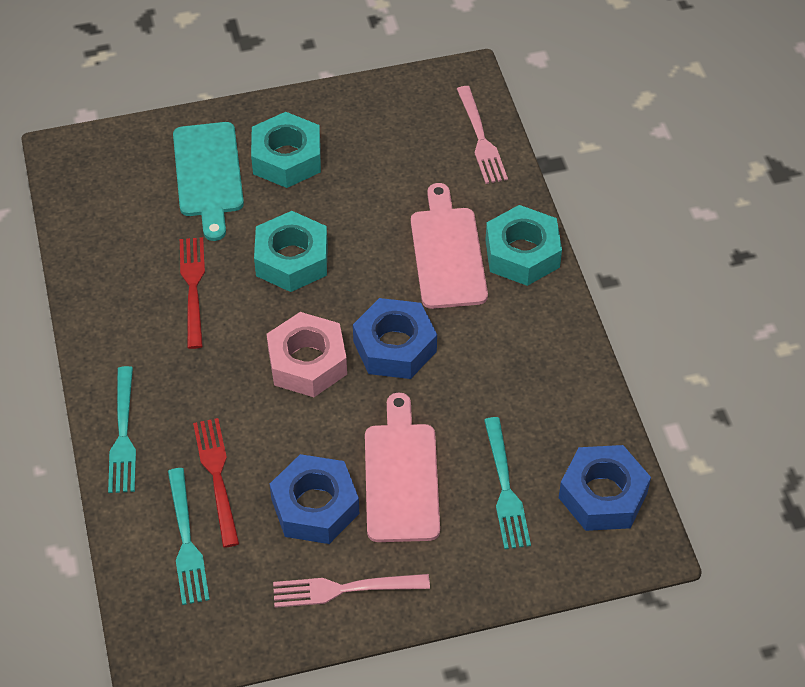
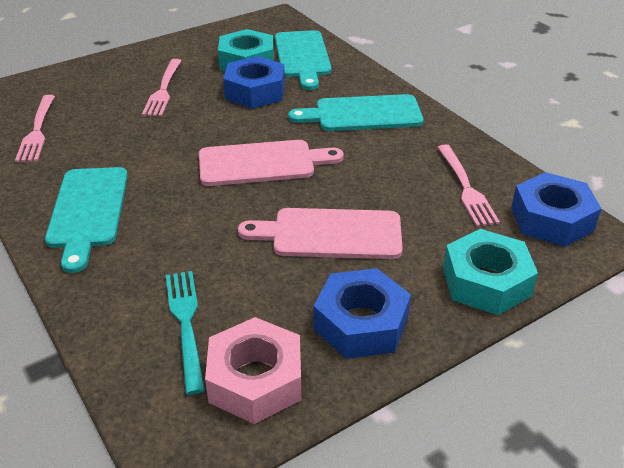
pink fork: [273,574,430,608] [457,86,508,184] = 2 -> [15,95,55,162] [142,59,181,116] [437,144,500,227] = 3
red fork: [180,237,205,349] [193,418,239,548] = 2 -> none = 0
turquoise cutting board: [173,122,244,241] = 1 -> [45,167,128,273] [275,30,332,90] [288,94,424,131] = 3
turquoise fork: [108,366,136,493] [168,468,210,605] [484,417,531,549] = 3 -> [166,271,205,395] = 1
turquoise nut: [251,112,321,188] [254,211,328,292] [485,205,562,286] = 3 -> [218,29,274,71] [443,229,538,315] = 2

